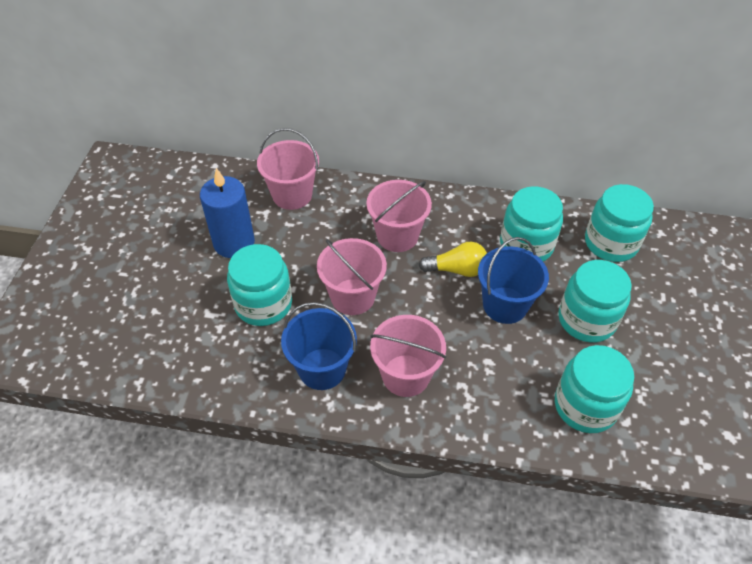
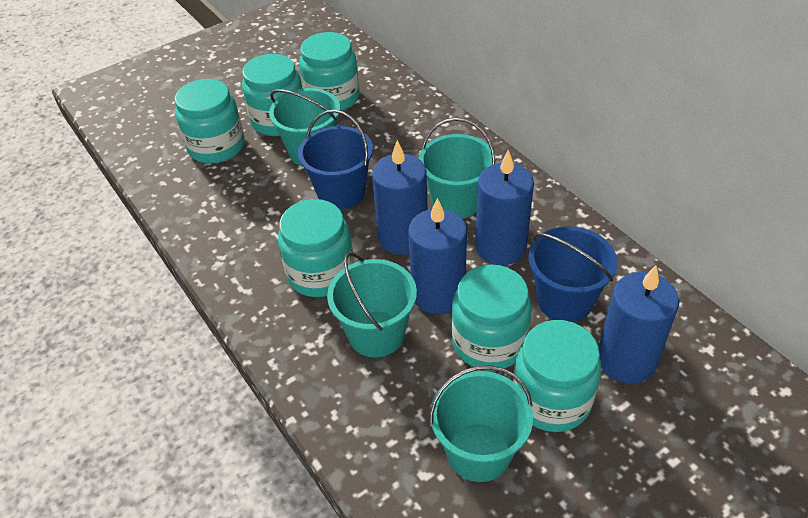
blue candle: [200,168,255,258] = 1 -> [372,140,427,255] [408,198,467,314] [475,149,534,265] [599,265,679,384] = 4
pink bucket: [257,128,319,210] [317,238,387,315] [366,180,432,252] [370,315,446,397] = 4 -> none = 0
turquoise bucket: none = 0 -> [269,88,340,166] [327,252,417,357] [419,118,496,219] [429,365,533,482] = 4
turquoise jar: [227,244,292,326] [500,186,563,261] [555,345,634,433] [558,260,632,343] [585,184,654,262] = 5 -> [175,79,244,164] [242,54,302,136] [278,199,354,297] [299,32,360,111] [452,264,532,371] [513,320,601,432] = 6
yellow light bulb: [419,242,487,277] = 1 -> none = 0

